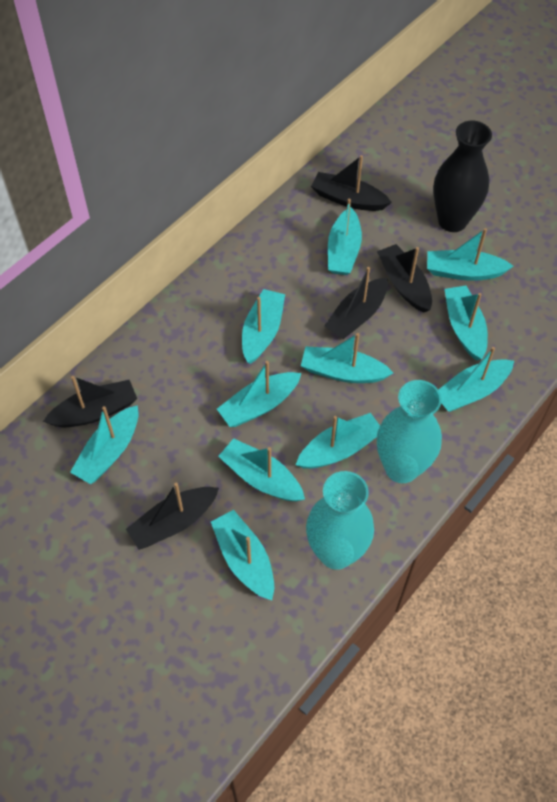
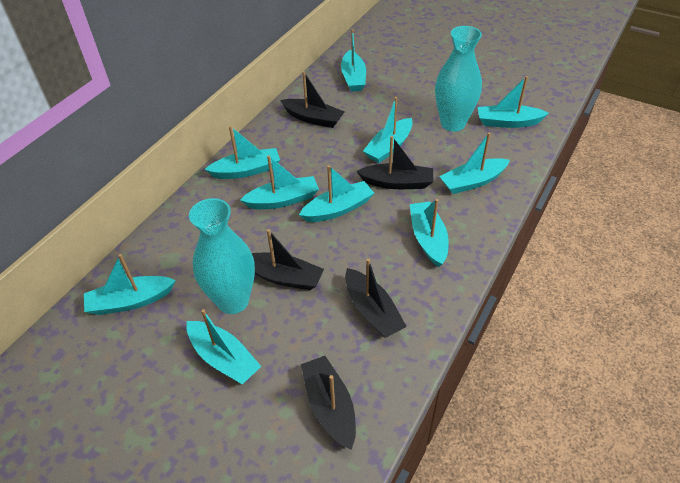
black vase: [433,121,492,232] = 1 -> none = 0
turquoise boat: [70,405,139,484] [211,510,274,600] [217,361,301,427] [218,438,305,501] [242,289,285,364] [296,413,380,469] [301,333,393,383] [328,199,362,275] [427,228,513,281] [438,347,514,412] [444,285,488,360] = 11 -> [84,254,176,315] [187,309,261,384] [204,126,280,179] [240,155,319,209] [299,165,374,222] [341,29,366,92] [363,97,413,163] [410,199,449,267] [439,132,510,194] [478,76,549,128] = 10

